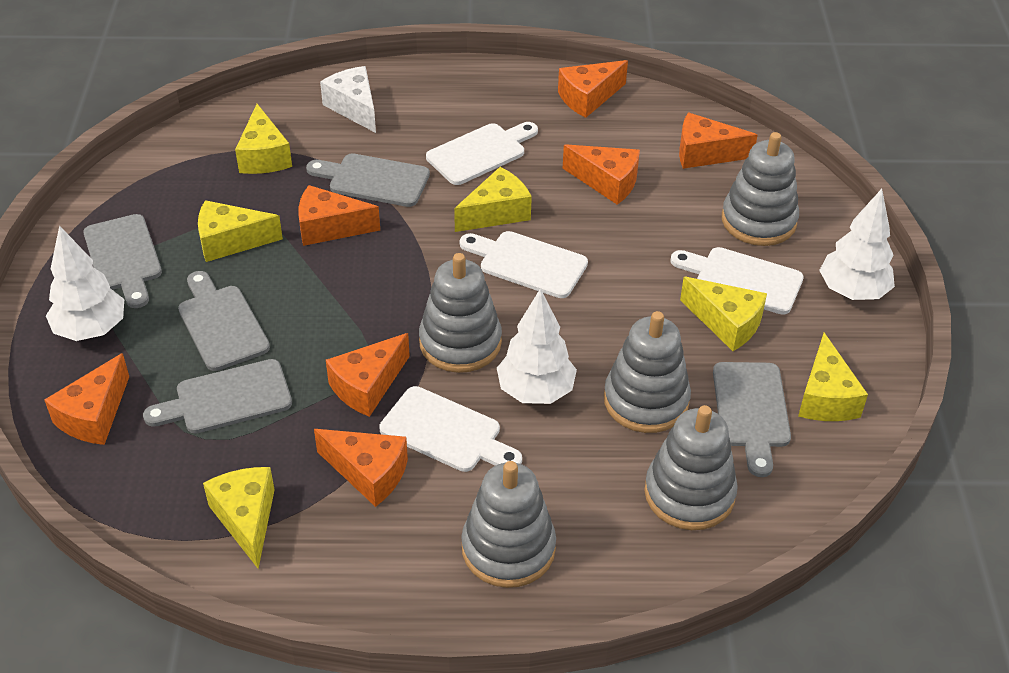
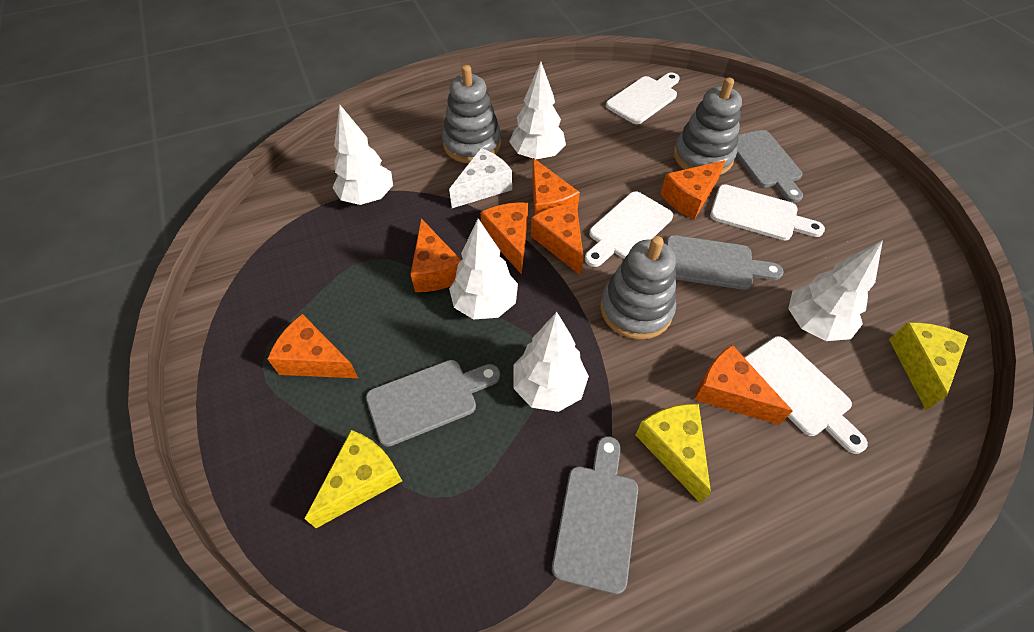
grey cutting board: [83,214,162,308] [143,359,292,433] [178,271,270,371] [306,153,430,207] [713,362,791,477] = 5 -> [366,360,500,447] [552,436,638,594] [666,235,783,290] [736,130,803,203] = 4
grey stacking toy: [419,253,502,373] [461,461,556,588] [604,311,691,433] [644,405,738,530] [722,132,799,246] = 5 -> [442,65,502,163] [600,236,676,340] [674,77,742,175] = 3
white tree: [46,225,124,341] [497,288,577,404] [819,189,895,300] = 3 -> [332,105,393,205] [449,219,518,319] [509,61,566,160] [513,312,589,412] [788,240,883,341] = 5
yellow cheese: [198,200,283,262] [203,467,275,569] [235,104,292,174] [454,167,532,232] [680,277,767,351] [798,333,868,421] = 6 -> [305,430,402,528] [636,404,711,504] [889,322,968,410] = 3

